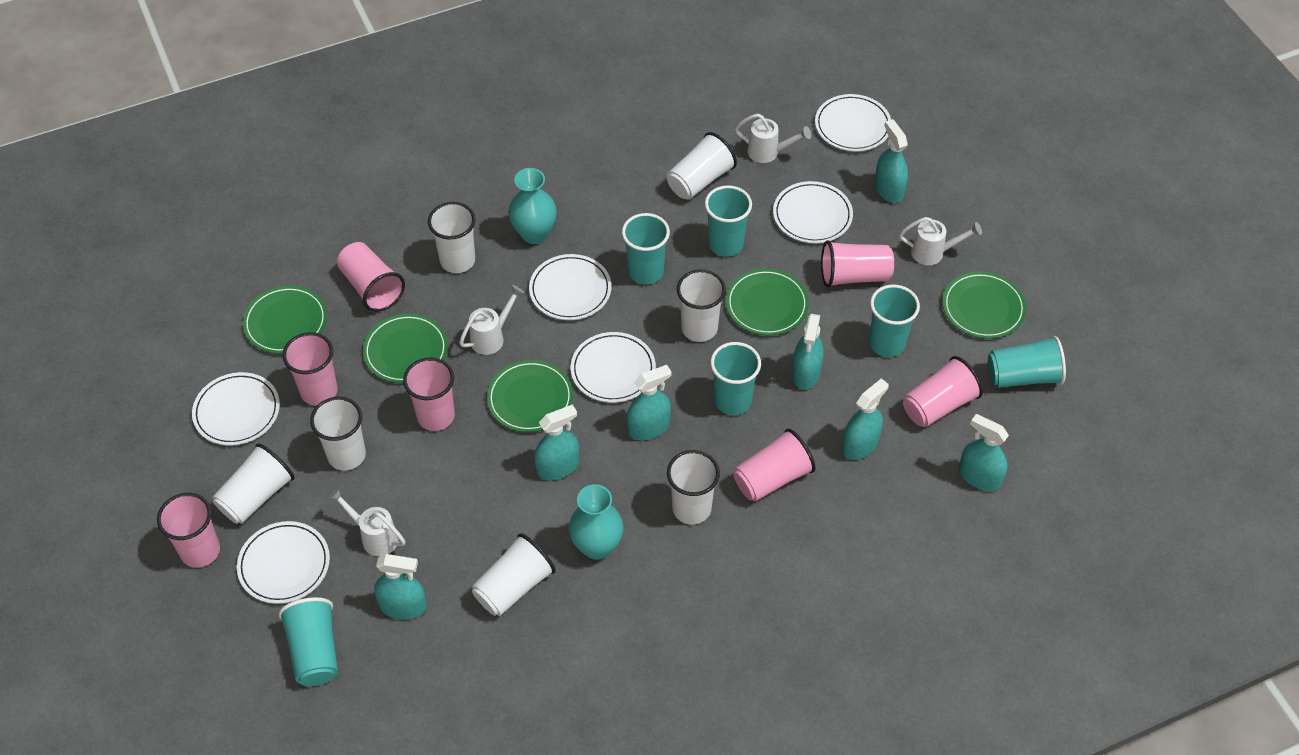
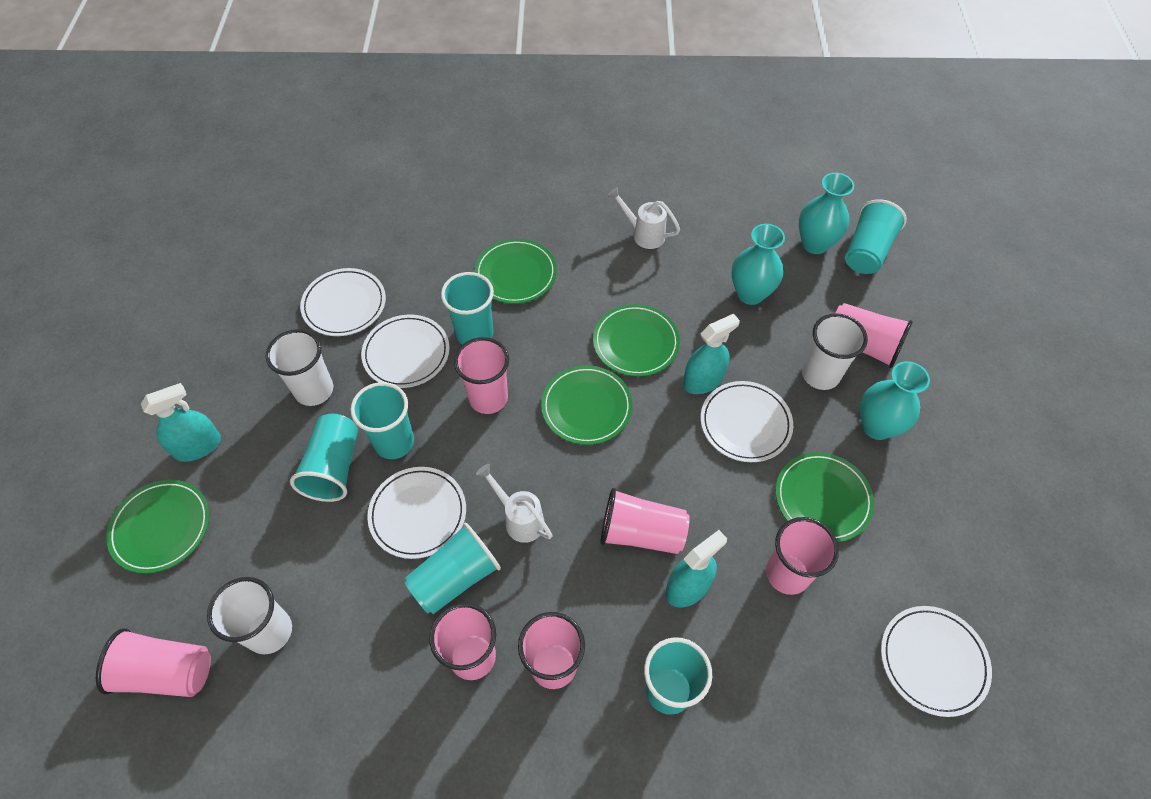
turquoise spray bottle: [374,554,427,619] [534,404,579,480] [627,365,671,440] [792,313,824,390] [842,379,889,460] [875,119,908,203] [959,414,1009,491] = 7 -> [141,383,221,462] [666,530,727,608] [683,314,740,394] = 3
turquoise vase: [508,168,557,244] [569,484,624,560] = 2 -> [732,224,785,305] [799,173,854,254] [860,361,930,440] = 3
white cup: [213,443,295,524] [310,397,366,471] [428,202,476,273] [472,533,556,616] [667,132,737,200] [667,450,720,525] [677,269,726,342] = 7 -> [207,577,292,654] [265,329,333,406] [802,313,868,390] = 3
white plate: [192,372,280,446] [237,521,330,604] [529,254,611,320] [571,332,656,403] [773,181,853,243] [815,94,891,151] = 6 -> [300,268,386,336] [361,315,450,388] [367,467,466,559] [701,381,793,462] [881,606,992,717] = 5
white watering can: [328,488,405,556] [459,285,524,355] [735,114,811,163] [899,217,982,265] = 4 -> [476,464,552,543] [608,187,680,249] = 2

